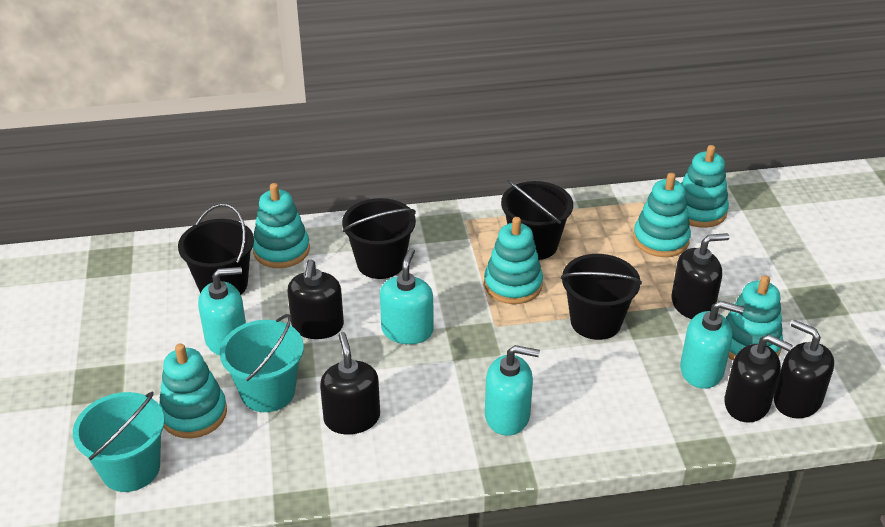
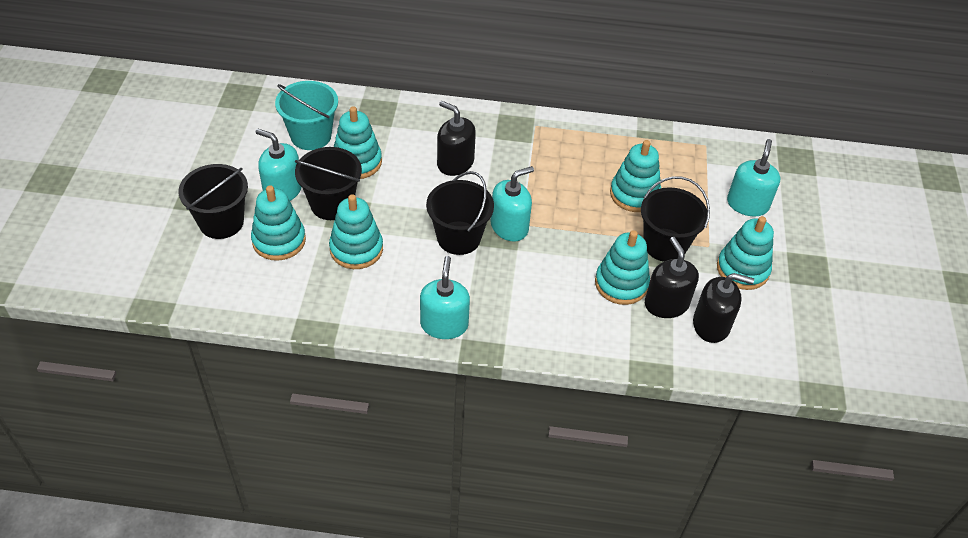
black soap dispenser: [287,259,344,339] [320,332,380,434] [671,233,730,319] [724,334,793,423] [774,320,834,418] = 5 -> [437,101,476,176] [645,237,699,318] [693,273,754,343] = 3
turquoise bucket: [73,392,165,492] [220,314,304,412] = 2 -> [275,81,338,150] = 1

